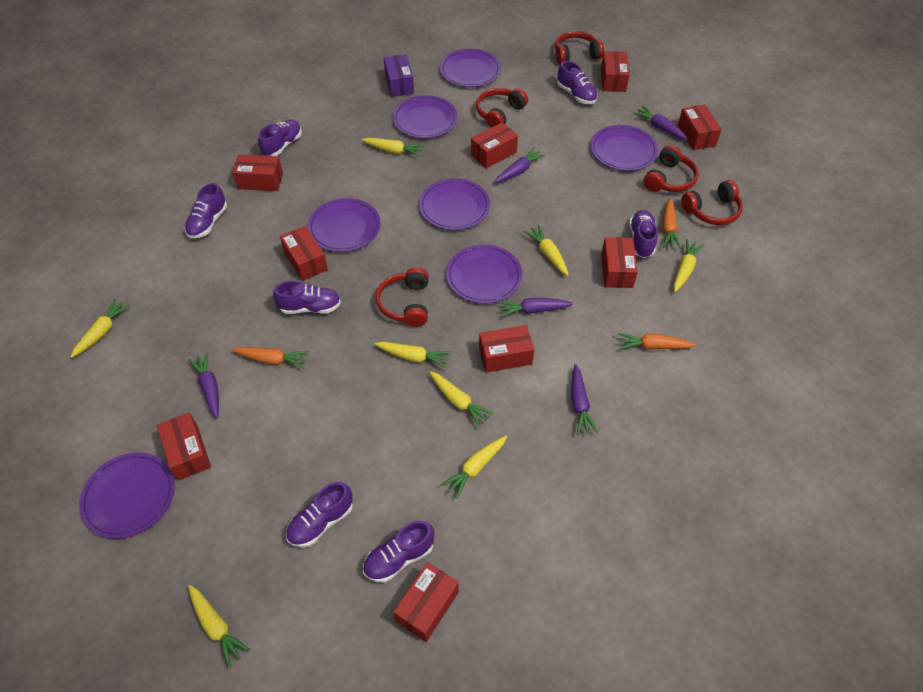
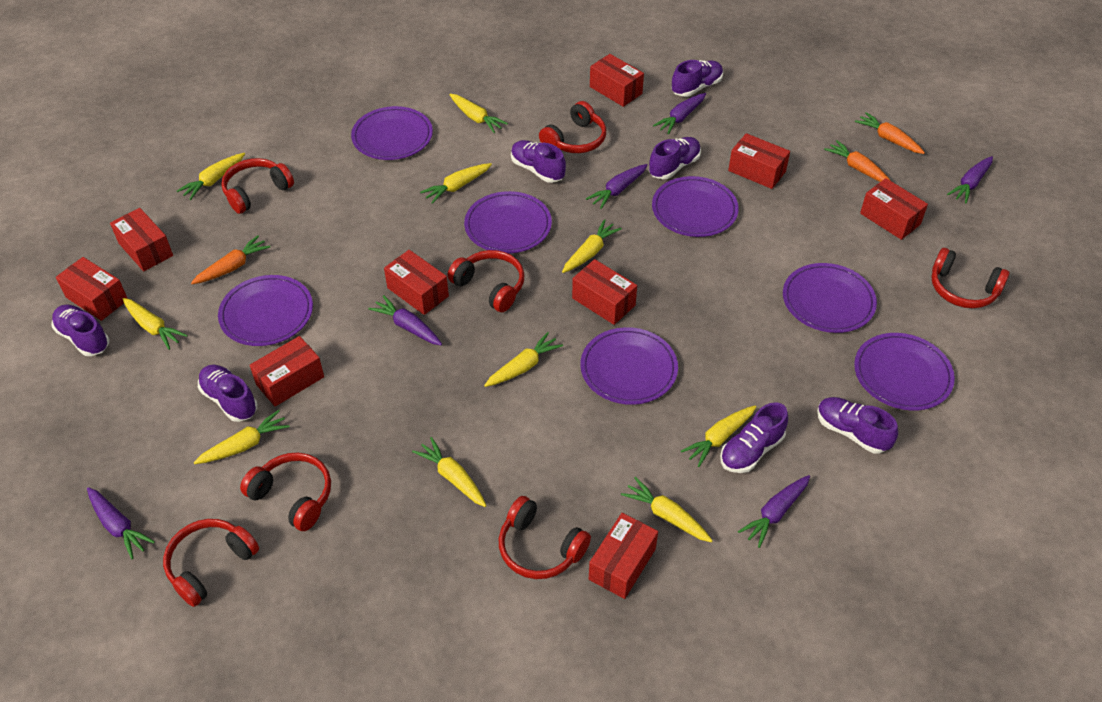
purple box: [384,54,414,97] = 1 -> none = 0
purple carrot: [188,352,219,418] [495,147,546,183] [498,298,573,317] [571,364,598,435] [633,106,688,140] = 5 -> [87,487,155,559] [368,295,442,345] [586,164,648,209] [653,93,706,134] [738,475,810,548] [947,156,993,203] = 6
red headphones: [376,267,429,327] [476,88,528,128] [555,31,604,64] [643,145,699,192] [681,180,743,225] = 5 -> [163,519,259,607] [221,158,294,214] [240,453,331,531] [448,250,525,312] [499,496,591,579] [539,101,606,153] [932,248,1010,308] = 7
yellow carrot: [70,299,130,358] [188,585,251,668] [362,138,424,157] [375,342,451,368] [429,371,494,427] [440,436,507,499] [524,225,569,276] [674,239,704,292] = 8 -> [123,298,188,350] [177,153,245,200] [193,410,290,464] [412,437,487,507] [420,163,492,204] [449,94,508,133] [484,332,563,387] [562,219,622,273] [621,477,713,542] [681,405,757,467] = 10

